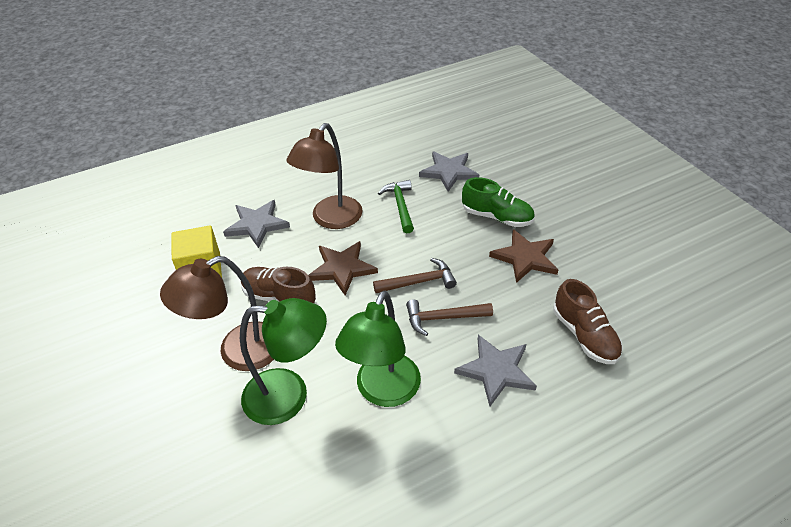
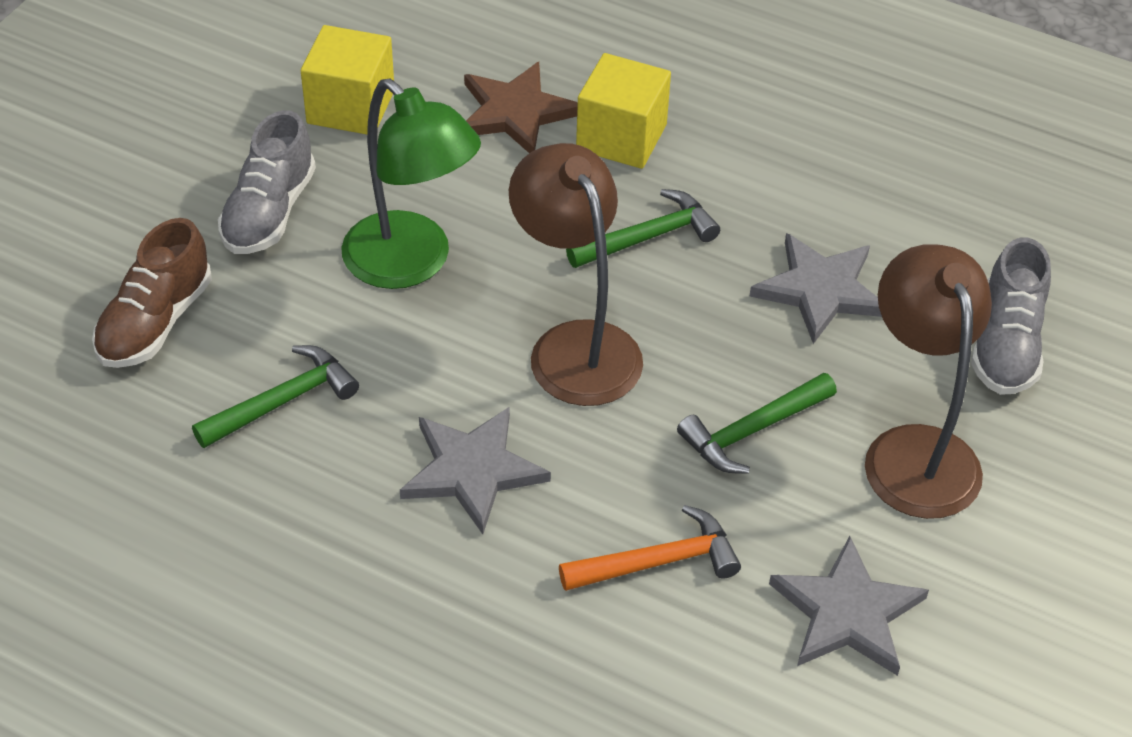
brown hammer: [373,258,457,293] [406,300,493,336] = 2 -> none = 0
brown shoe: [241,267,316,304] [553,279,623,364] = 2 -> [92,218,212,368] = 1
brown star: [308,241,378,295] [489,229,558,283] = 2 -> [464,62,578,153] = 1
green hammer: [378,180,414,233] = 1 -> [192,345,359,448] [566,189,720,268] [677,373,837,474] = 3
green lamp: [240,298,327,425] [335,291,421,407] = 2 -> [341,79,481,289] = 1
green shoe: [462,177,535,227] = 1 -> none = 0
grey shoe: none = 0 -> [218,110,316,254] [971,238,1051,395] = 2
orange hammer: none = 0 -> [559,505,741,591] = 1
yellow cube: [171,225,222,277] = 1 -> [301,25,394,135] [576,53,671,169] = 2

